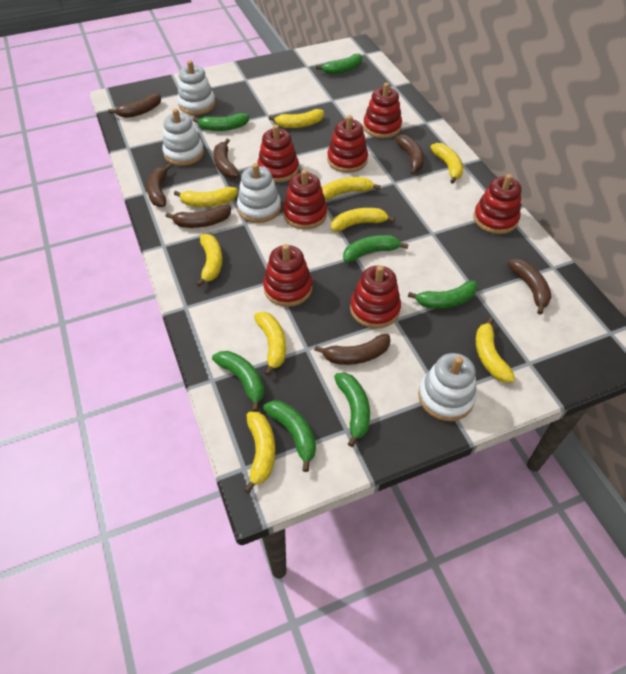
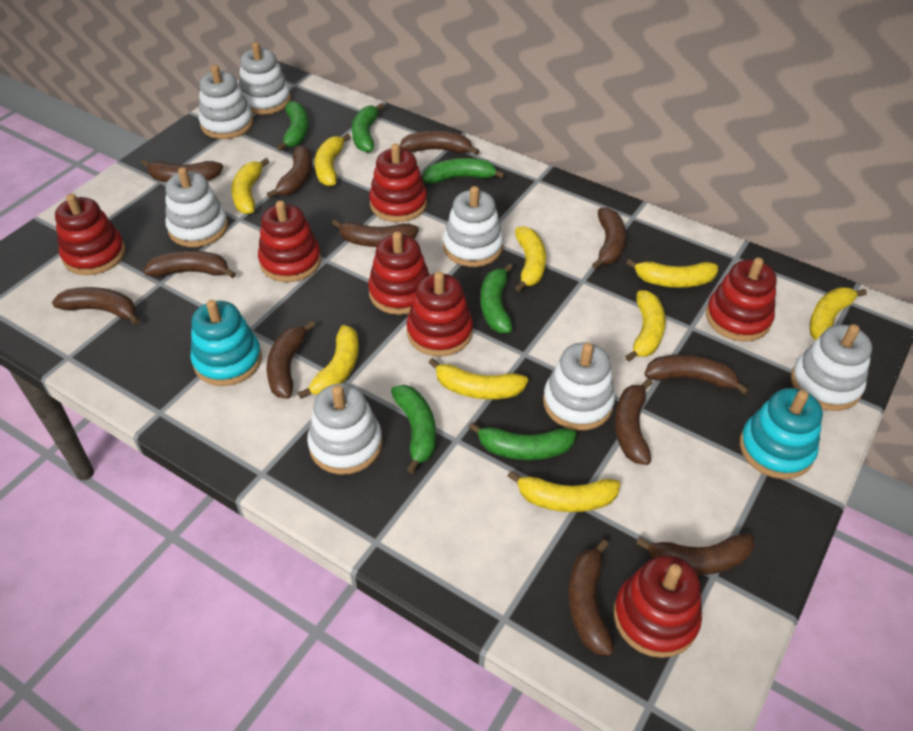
brown banana: [108,93,161,118] [147,164,172,207] [166,205,231,228] [214,139,240,179] [314,334,390,365] [395,135,424,175] [508,259,551,315] = 7 -> [52,287,140,325] [142,160,223,182] [143,251,236,278] [267,145,312,198] [267,321,315,399] [332,219,419,247] [399,131,479,155] [568,539,614,656] [592,207,626,269] [615,378,653,465] [636,533,754,575] [644,355,749,395] = 12
green banana: [193,113,249,131] [212,351,264,412] [263,401,316,472] [316,54,362,74] [334,373,370,447] [343,235,409,262] [408,280,478,309] = 7 -> [277,101,309,151] [352,103,385,153] [391,385,436,473] [423,158,505,184] [468,422,577,460] [481,263,513,333] = 6
turquoise stacking toy: none = 0 -> [191,300,262,386] [740,388,823,479] = 2
white stacking toy: [162,109,204,166] [177,60,215,115] [237,163,281,223] [418,353,477,421] = 4 -> [165,167,228,247] [199,65,253,139] [239,42,291,115] [307,383,382,475] [443,186,503,267] [543,343,615,430] [791,324,872,411] = 7

